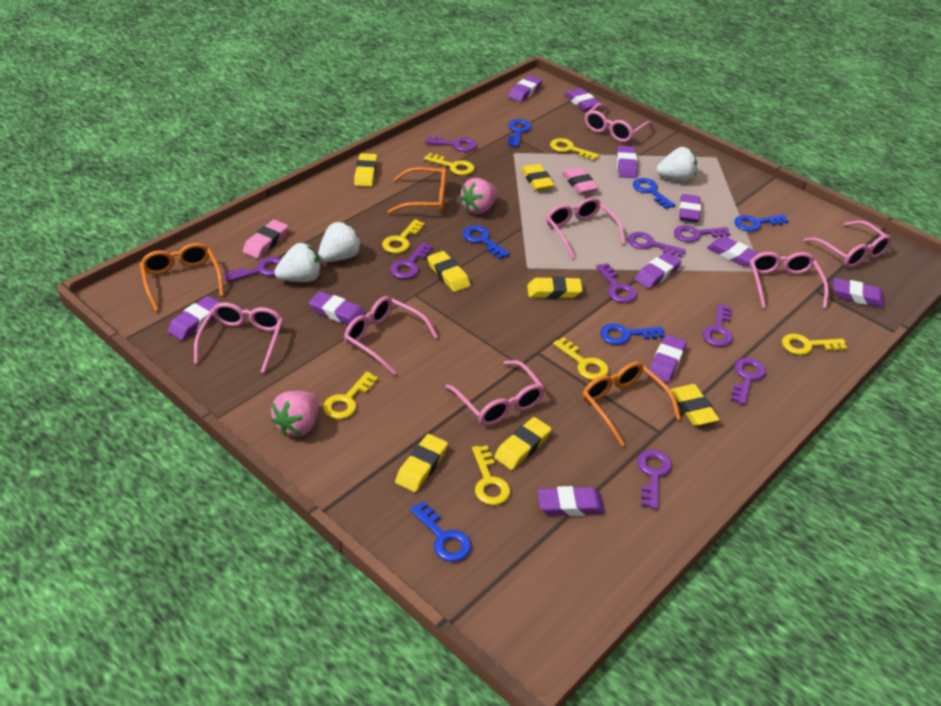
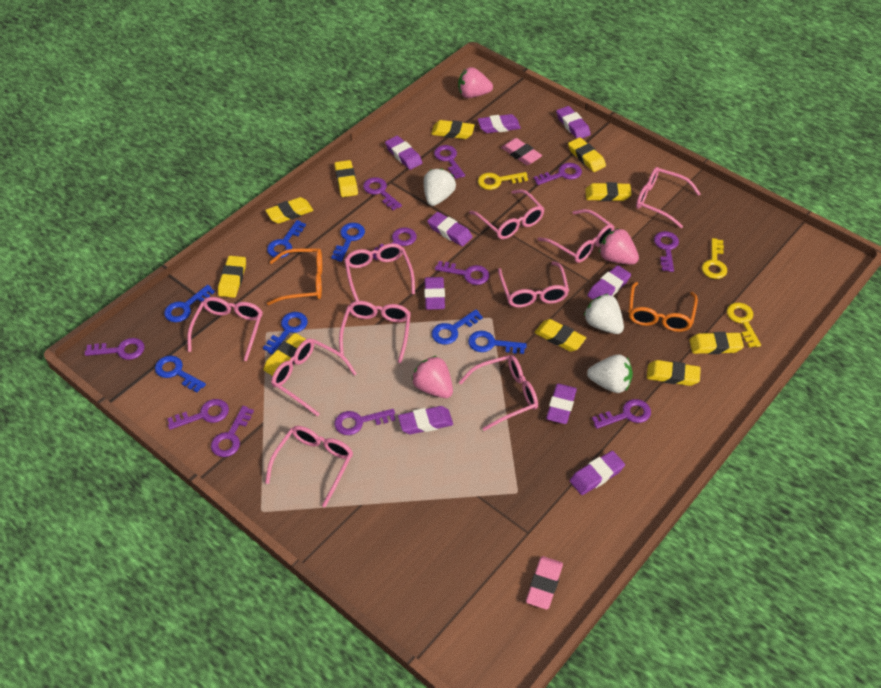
blue key: [410,501,471,562] [463,225,510,259] [508,119,531,147] [600,323,665,345] [633,178,675,209] [735,214,789,232] = 6 -> [155,355,206,393] [164,285,215,322] [263,312,308,354] [267,220,306,258] [331,223,365,262] [432,310,483,345] [468,331,527,354] = 7
orange glasses: [140,243,224,311] [388,167,446,214] [583,362,681,447] = 3 -> [267,249,322,305] [628,282,698,332] = 2
pink glasses: [194,302,283,373] [344,296,438,375] [445,360,545,426] [546,197,626,259] [585,103,652,142] [750,252,829,309] [803,220,892,268] = 7 -> [187,297,263,361] [265,426,353,507] [271,338,357,417] [339,301,411,363] [344,243,415,301] [459,355,538,431] [469,189,544,239] [498,261,569,308] [537,209,614,263] [636,167,701,228] = 10
pink strawberry: [271,391,319,437] [459,178,498,214] = 2 -> [412,356,453,398] [458,67,493,98] [599,228,639,264] = 3
purple eraser: [167,296,220,340] [309,291,366,325] [508,76,542,102] [538,486,605,516] [565,88,600,111] [617,146,637,178] [634,252,682,289] [648,335,687,383] [679,194,701,222] [707,236,759,266] [833,278,885,308] = 11 -> [385,136,422,170] [398,406,453,434] [424,277,445,310] [427,212,472,246] [478,114,521,133] [546,384,577,424] [556,106,591,139] [570,451,625,495] [587,265,631,300] = 9
purple key: [224,257,281,282] [390,242,433,279] [425,136,477,152] [596,263,637,303] [627,232,686,258] [637,450,672,510] [674,225,730,242] [702,304,733,347] [731,358,766,405] = 9 -> [85,338,145,360] [167,399,229,430] [211,406,254,457] [334,409,396,435] [363,177,402,210] [373,227,417,260] [434,145,465,179] [435,261,489,285] [534,163,582,185] [592,399,651,429] [654,231,679,272] = 11
yellow eraser: [354,153,377,187] [395,434,448,492] [427,251,471,292] [494,417,552,470] [521,164,555,191] [527,277,582,299] [671,384,720,426] = 7 -> [218,256,246,298] [264,333,306,376] [265,197,313,224] [334,160,358,197] [431,120,475,139] [534,319,586,352] [568,137,606,172] [585,182,632,201] [647,360,701,386] [690,332,744,354] = 10
yellow key: [323,372,378,419] [382,219,425,253] [424,153,475,175] [472,445,510,505] [550,138,599,161] [553,337,609,380] [782,333,847,355] = 7 -> [478,172,528,190] [702,238,727,279] [727,303,761,348] = 3

